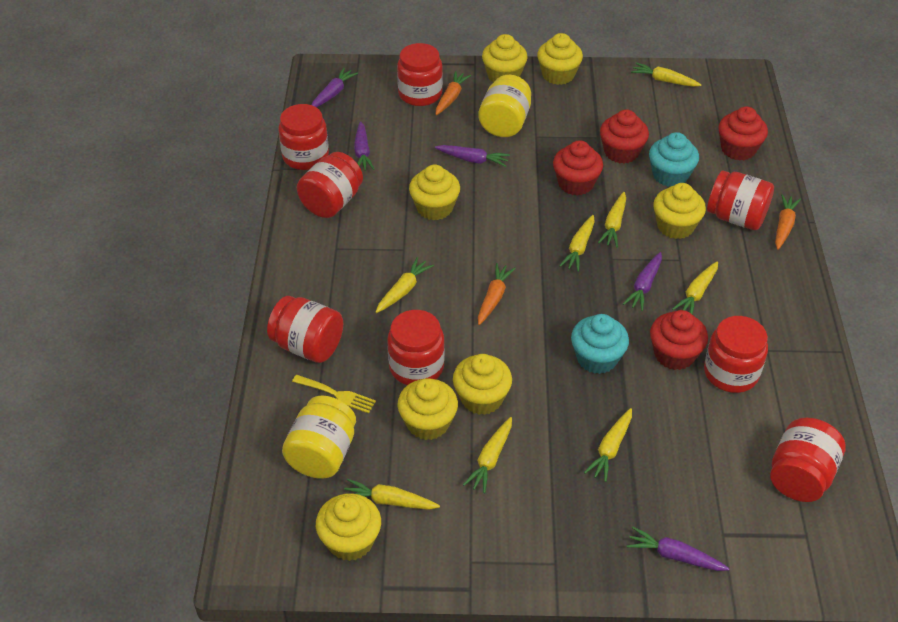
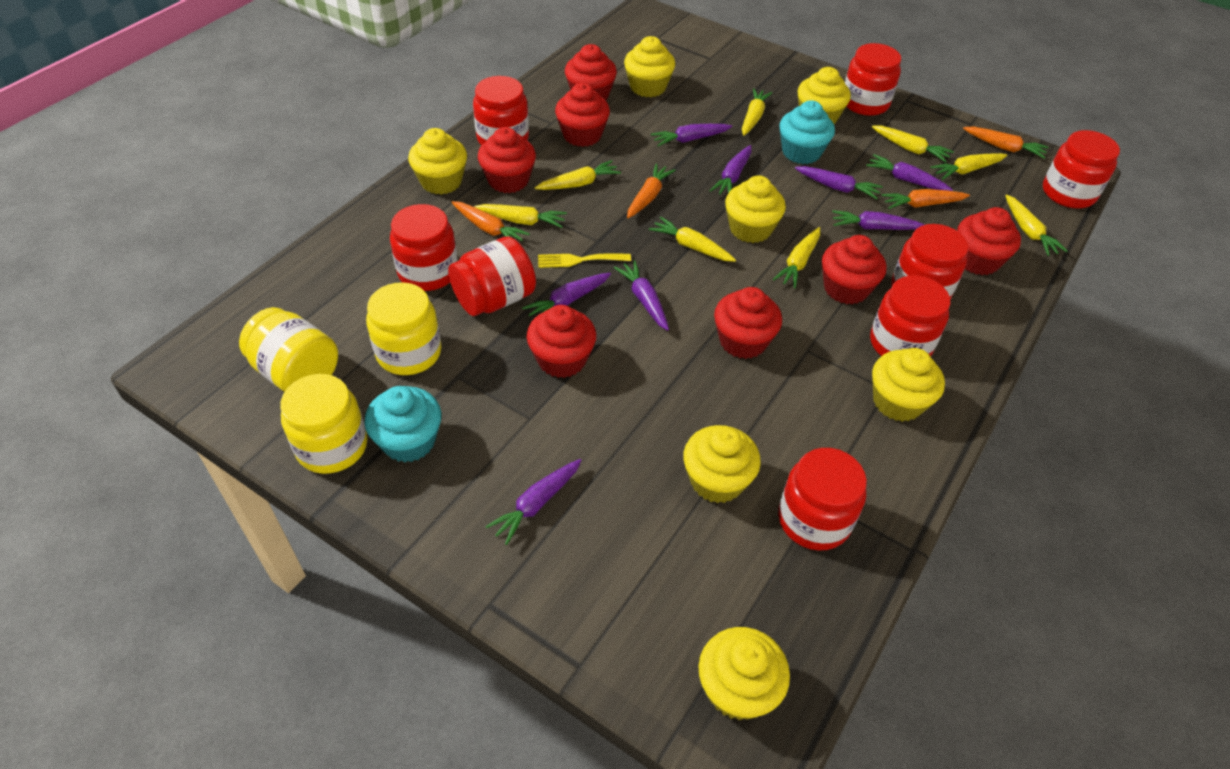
orange carrot: [436,71,471,115] [478,263,516,325] [775,194,801,250] = 3 -> [451,201,530,241] [627,164,676,218] [881,189,970,209] [963,126,1049,158] = 4
purple carrot: [311,68,358,107] [354,121,375,171] [435,145,510,167] [623,252,662,311] [626,527,730,571] = 5 -> [485,459,582,545] [522,273,611,316] [614,260,669,331] [651,124,732,146] [709,145,752,194] [795,166,883,199] [832,210,925,230] [866,154,953,191] = 8
red cupcake: [553,140,603,195] [600,109,649,164] [650,310,708,370] [718,106,768,161] = 4 -> [478,127,536,193] [527,305,596,378] [555,83,610,147] [565,44,617,101] [714,287,782,359] [822,235,886,305] [957,207,1021,275] = 7
yellow jar: [282,395,356,479] [478,75,531,137] = 2 -> [239,307,338,392] [280,374,368,474] [366,282,441,375] = 3

